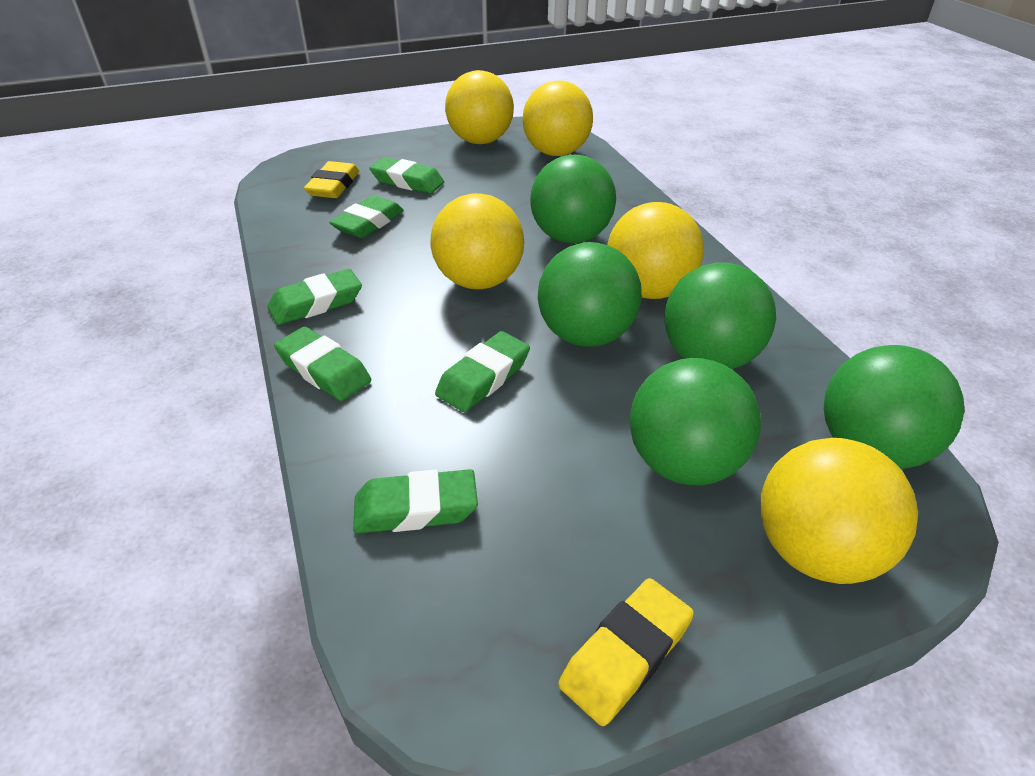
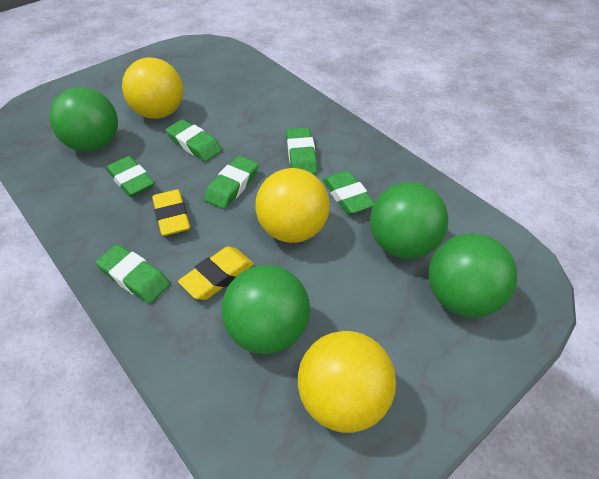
green ball: [530,155,616,243] [538,242,642,347] [630,358,761,485] [664,262,776,369] [824,345,964,469] = 5 -> [49,87,118,152] [222,265,310,354] [370,182,448,259] [428,233,517,318] = 4
yellow ball: [430,193,524,289] [445,70,514,144] [522,81,593,156] [608,202,704,299] [761,438,918,584] = 5 -> [122,57,183,119] [255,168,330,243] [298,331,396,433] = 3

